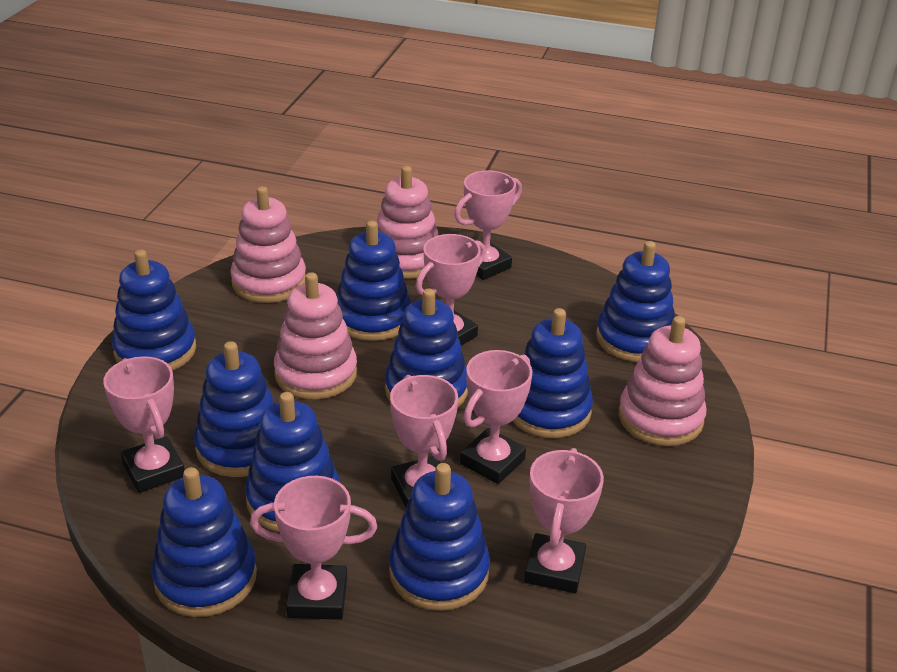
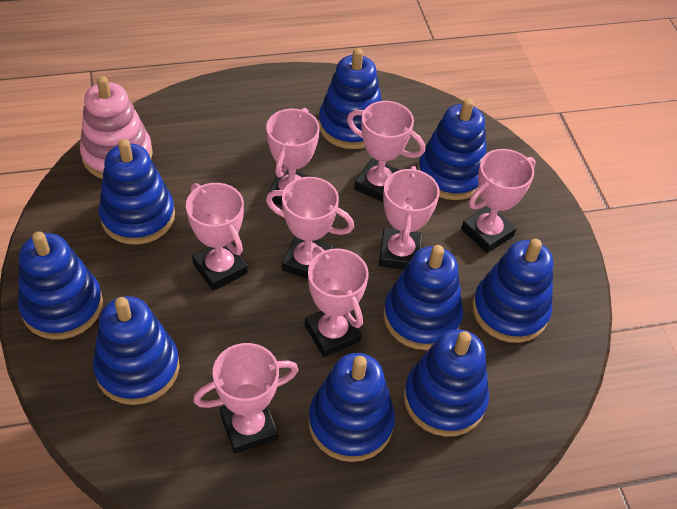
pink stacking toy: [230,186,306,303] [274,272,357,400] [377,166,438,279] [619,316,707,446] = 4 -> [80,76,153,179] = 1
pink trophy: [103,356,185,493] [250,476,377,620] [390,375,458,507] [416,234,485,346] [454,170,522,280] [460,350,532,484] [524,448,604,593] = 7 -> [186,183,248,291] [193,343,298,454] [266,108,320,206] [266,177,354,279] [305,246,369,357] [347,101,425,202] [379,166,440,270] [461,149,536,253] = 8

